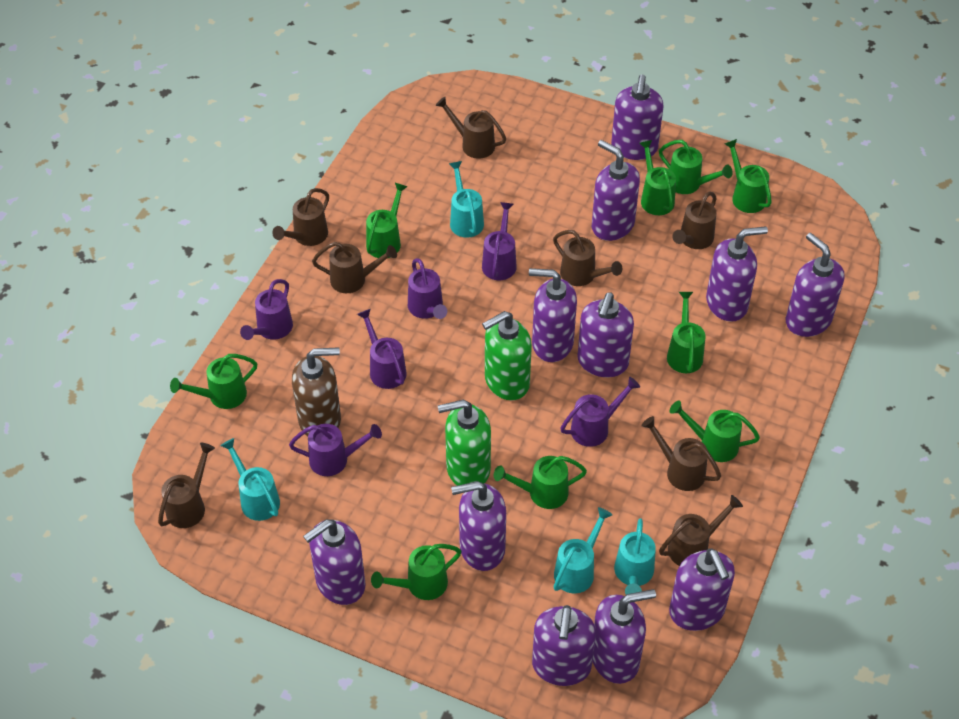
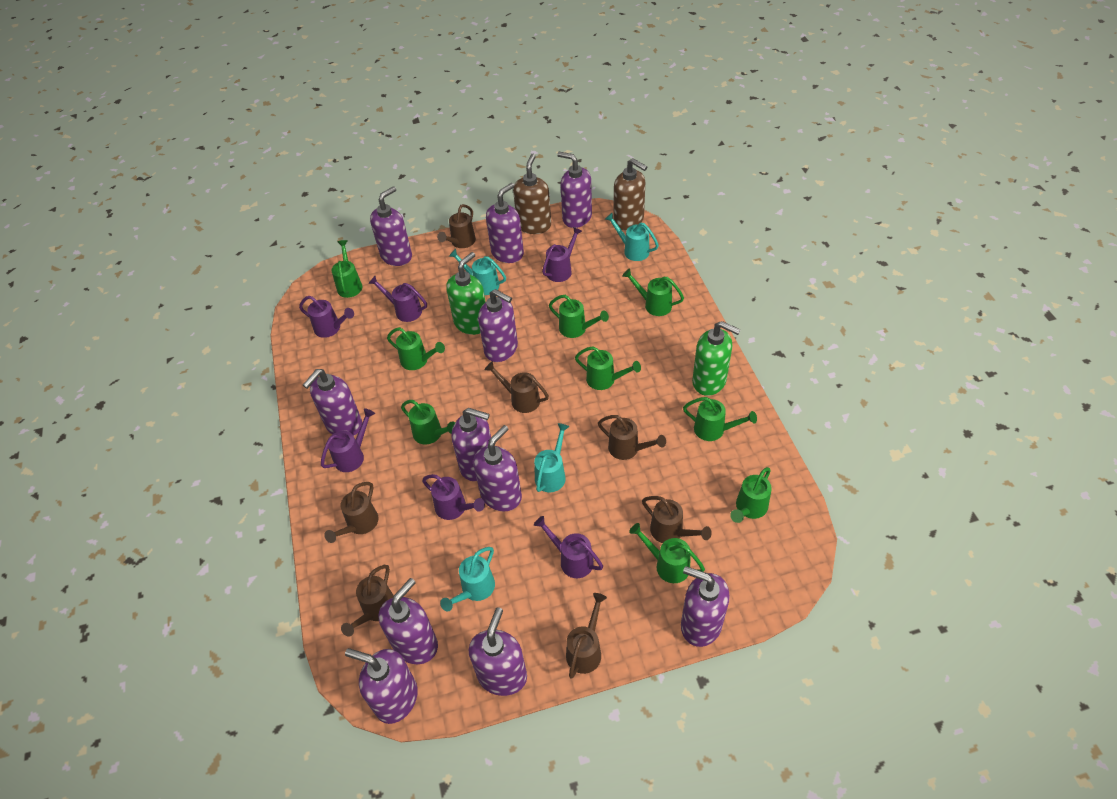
brown soap dispenser: [292,347,341,436] = 1 -> [513,154,551,234] [614,158,647,230] = 2
brown watering can: [158,443,215,528] [272,188,329,246] [312,242,397,293] [435,97,506,159] [553,230,622,286] [642,416,721,491] [659,495,743,566] [672,191,717,249] = 8 -> [324,482,378,543] [341,565,394,636] [437,204,476,248] [485,361,549,413] [566,593,607,679] [598,415,666,460] [642,496,712,543] = 7

